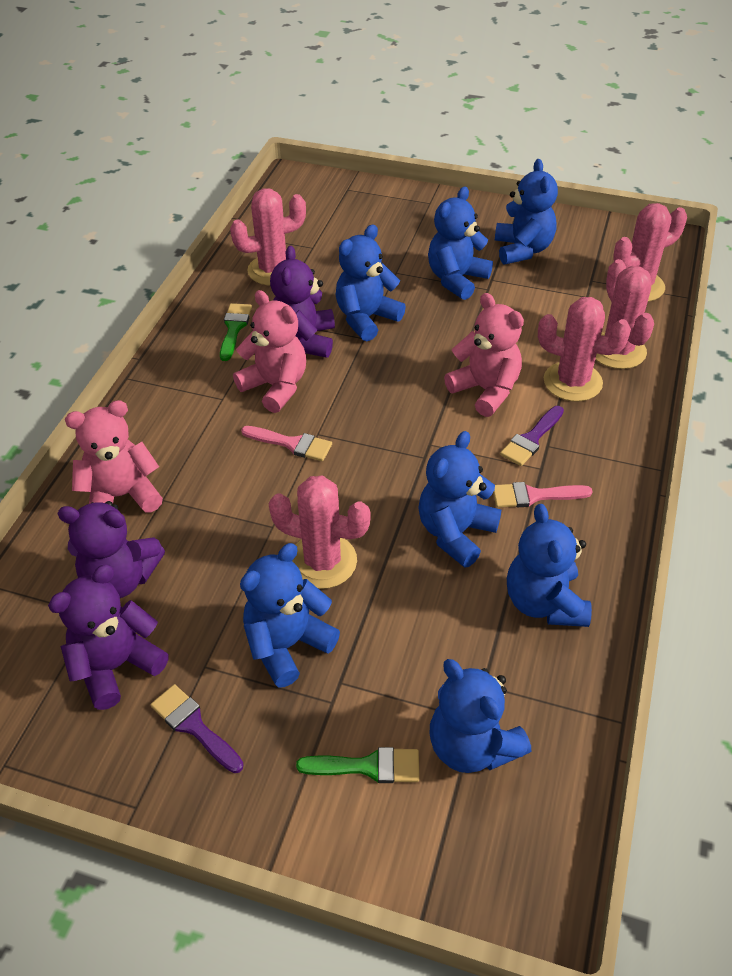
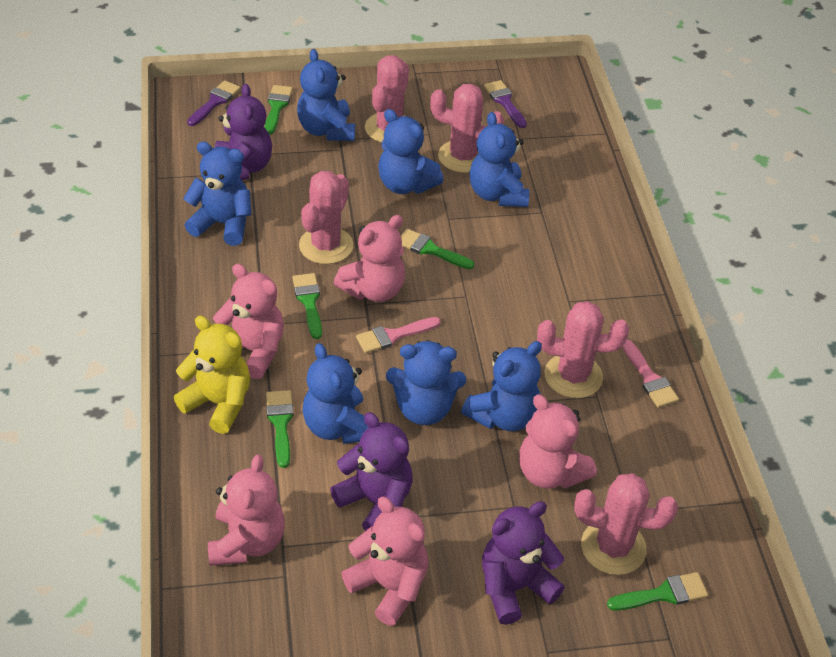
green brush: [220,303,252,361] [296,747,419,783] = 2 -> [265,85,293,135] [266,390,294,468] [292,273,322,339] [401,229,474,269] [607,572,708,610] = 5
pink teddy bear: [65,400,163,512] [233,290,306,413] [444,293,524,417] = 3 -> [208,455,285,566] [213,264,284,379] [334,215,405,302] [341,497,428,626] [519,394,597,489] = 5
yellow teddy bear: none = 0 -> [174,316,250,434] = 1

